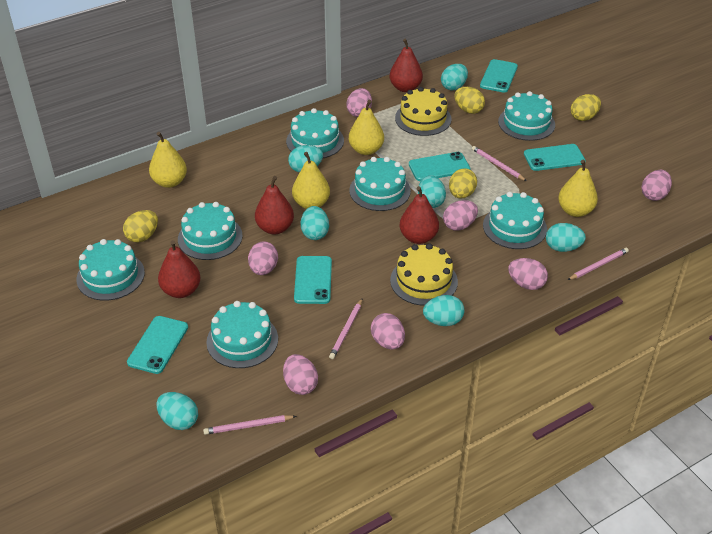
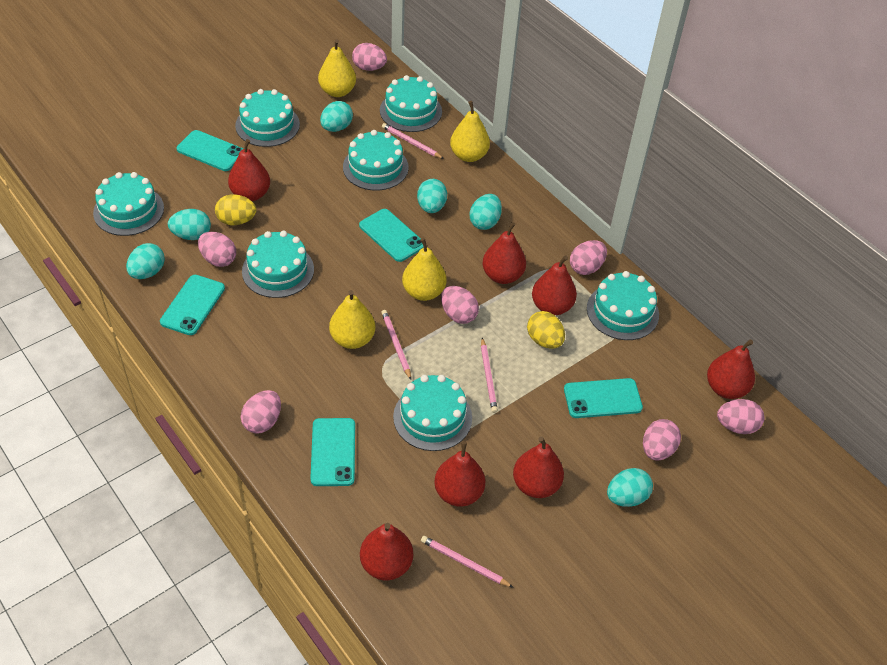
red pear: [158,240,201,298] [255,176,294,234] [390,39,423,92] [400,186,439,244] = 4 -> [228,139,270,201] [360,523,413,580] [434,441,485,506] [483,222,526,284] [513,436,564,498] [532,255,577,315] [707,339,755,399] = 7
turquoise egg: [156,392,198,430] [288,145,323,172] [301,206,329,240] [418,175,446,208] [423,295,465,326] [441,64,468,90] [546,223,586,252] = 7 -> [126,243,165,279] [168,209,211,240] [320,101,353,132] [417,179,447,213] [469,194,502,230] [607,468,653,507] = 6
yellow cake: [390,243,458,306] [395,87,452,136] = 2 -> none = 0
yellow egg: [123,210,158,242] [449,168,477,199] [454,87,485,114] [571,94,601,121] = 4 -> [215,194,256,225] [527,311,565,349] = 2

